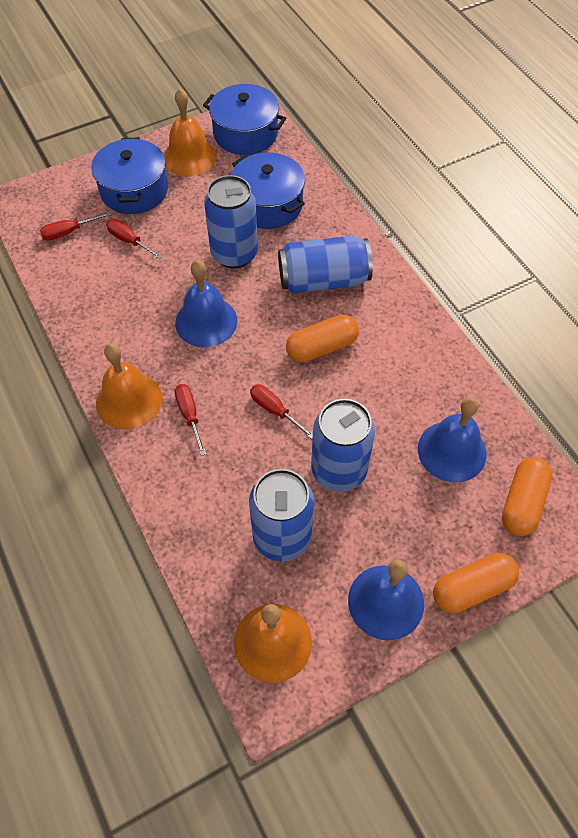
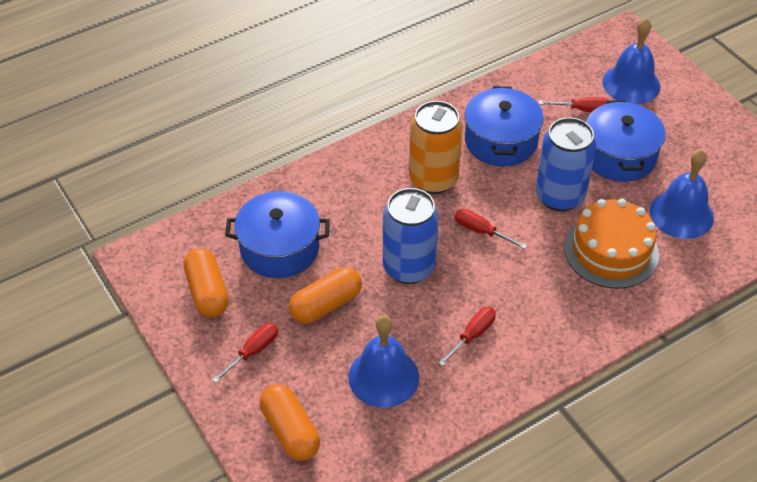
blue can: [204,175,258,269] [249,469,314,562] [278,236,373,293] [311,399,375,492] = 4 -> [383,188,439,284] [536,117,596,211] = 2
orange bell: [96,343,162,430] [163,88,217,176] [234,604,312,683] = 3 -> none = 0
orange cake: none = 0 -> [564,199,659,289] = 1
orange can: none = 0 -> [409,101,463,194] = 1

